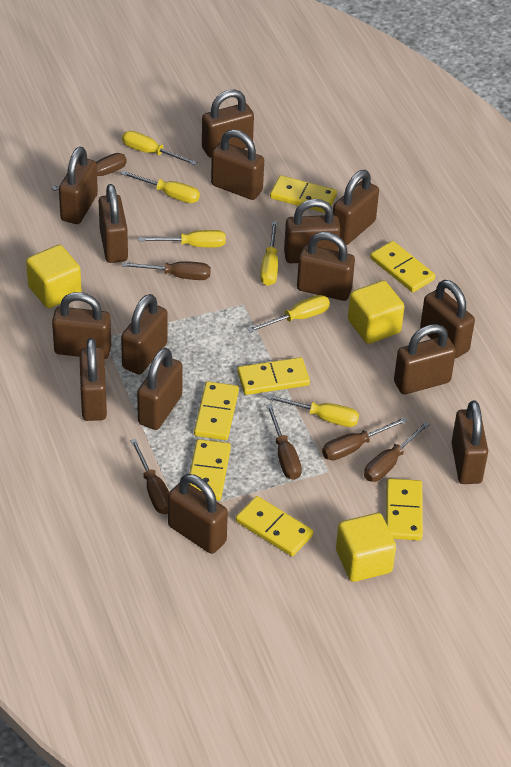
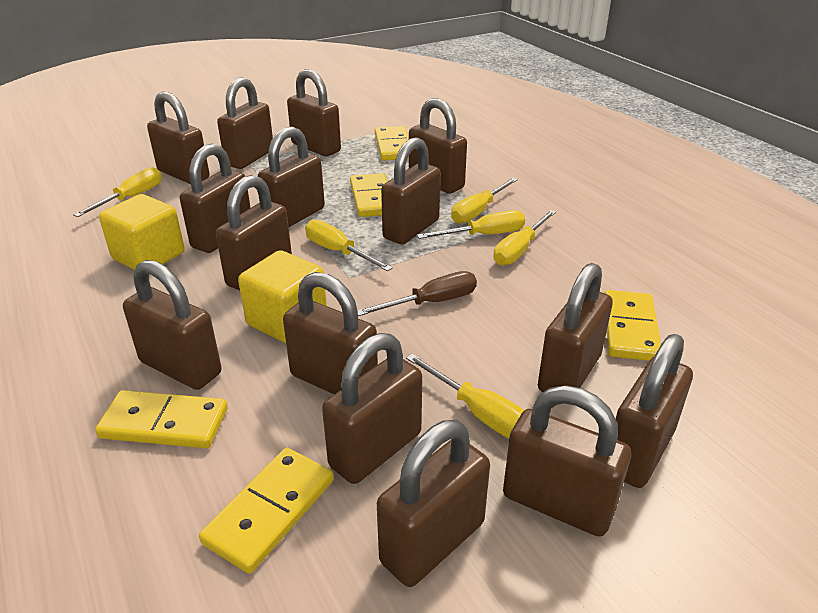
brown screwdriver: [52,153,127,191] [122,261,211,280] [130,439,169,514] [266,404,302,480] [322,417,407,460] [364,421,430,482] = 6 -> [357,271,477,316] = 1
yellow cube: [26,245,82,308] [336,513,396,582] [348,280,405,344] = 3 -> [99,194,184,270] [238,250,327,343] = 2
yellow domino: [189,439,231,501] [194,381,239,440] [236,496,313,556] [237,357,310,395] [270,175,337,213] [370,241,435,292] [386,478,423,541] = 7 -> [95,390,228,448] [199,448,334,574] [350,173,388,217] [375,126,409,161] [605,290,661,361] = 5

